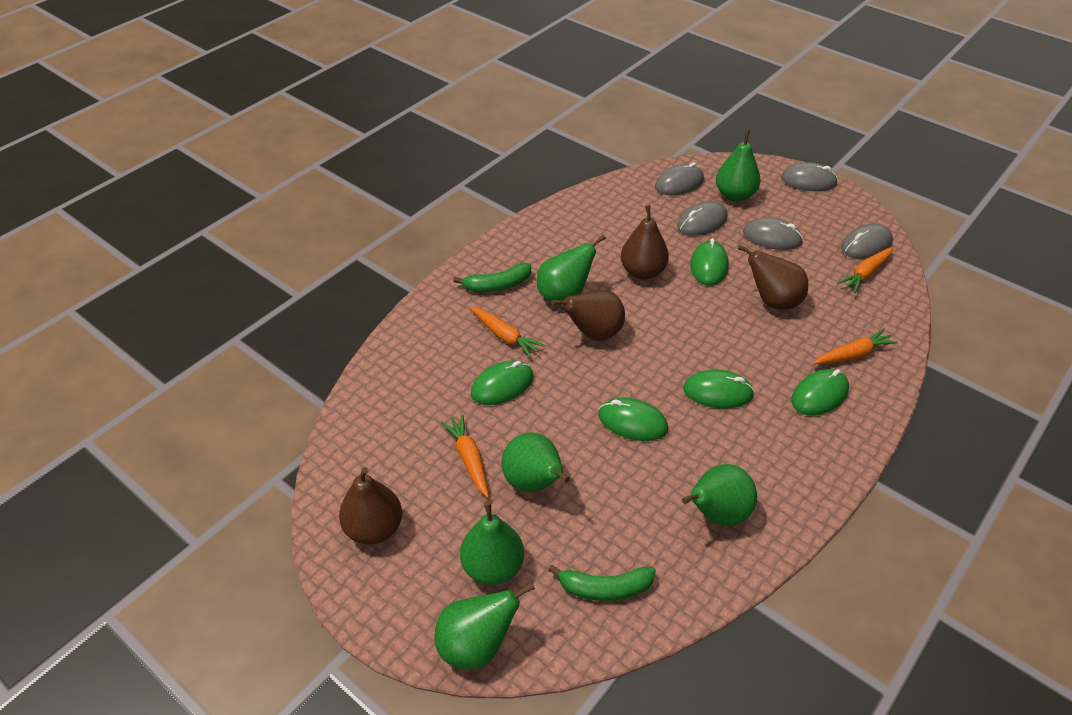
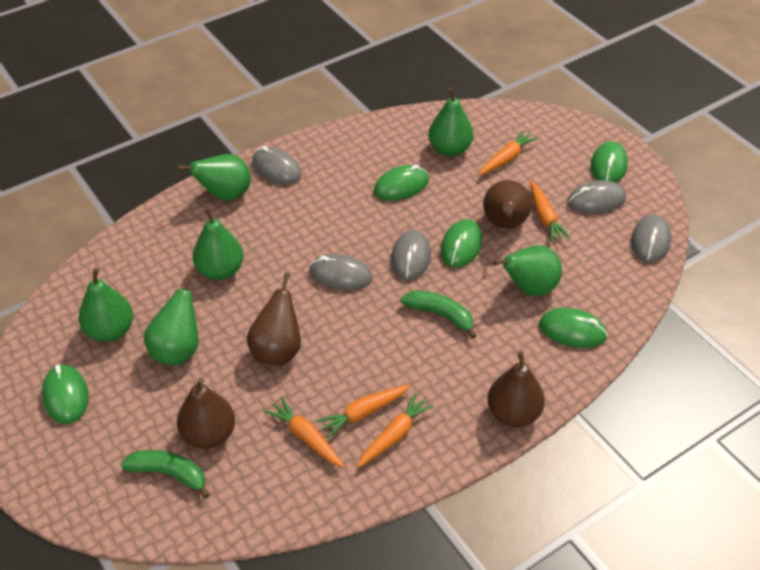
orange carrot: [441,414,489,498] [470,307,545,358] [813,328,898,364] [837,247,893,293] = 4 -> [264,397,344,468] [316,385,410,439] [358,393,434,467] [479,130,538,175] [530,181,571,242] = 5

